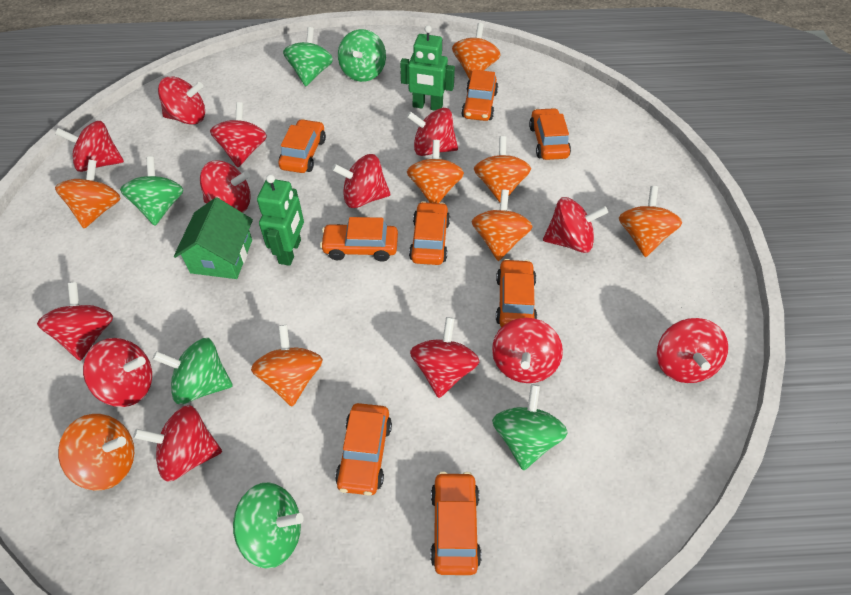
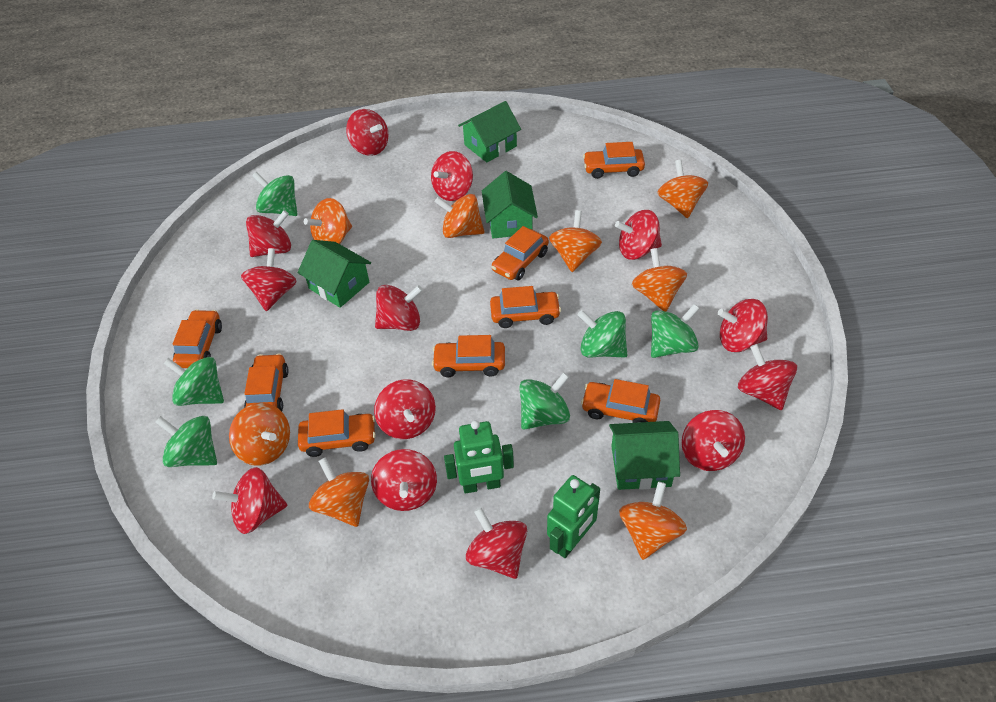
green house: [174,197,253,279] = 1 -> [298,240,371,308] [458,101,521,162] [482,171,538,238] [609,421,680,490] = 4

